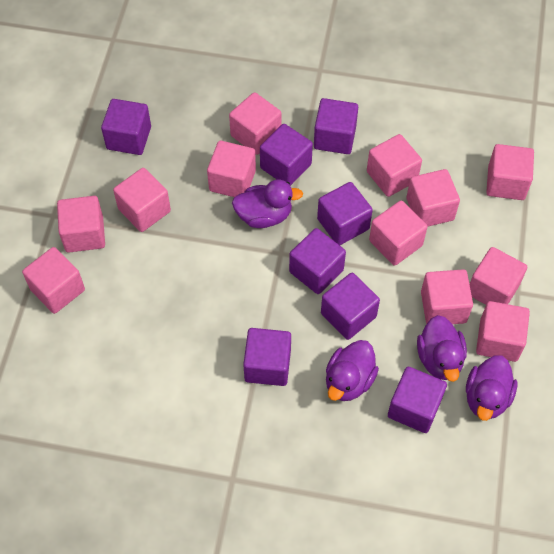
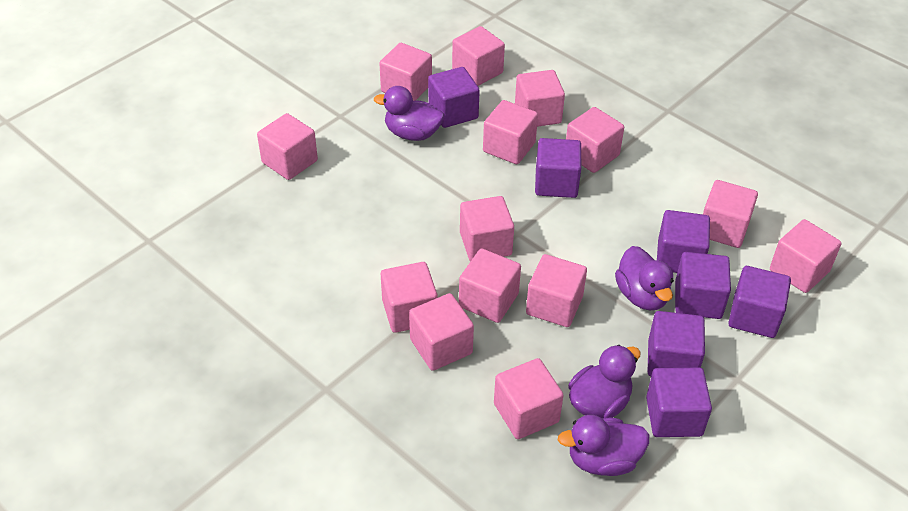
pink cube: [22,247,85,314] [57,196,105,253] [113,168,171,232] [207,141,256,197] [229,92,282,155] [367,134,422,197] [369,200,427,266] [406,169,460,227] [421,269,473,324] [470,247,527,305] [476,301,530,362] [486,144,534,200] = 12 -> [257,113,318,180] [379,43,432,101] [381,262,437,333] [409,293,474,371] [452,26,505,86] [459,248,521,323] [460,196,514,262] [483,100,538,164] [494,358,564,439] [515,70,565,127] [526,254,587,327] [566,107,624,173] [703,180,758,248] [770,219,841,293] = 14
purple cube: [101,99,151,155] [243,328,291,386] [260,124,313,186] [289,228,346,294] [314,98,358,154] [317,182,373,245] [321,273,380,340] [388,367,447,433] = 8 -> [428,67,480,128] [535,138,581,198] [646,367,712,437] [648,311,705,376] [657,210,710,273] [675,252,731,319] [728,266,791,338] = 7

